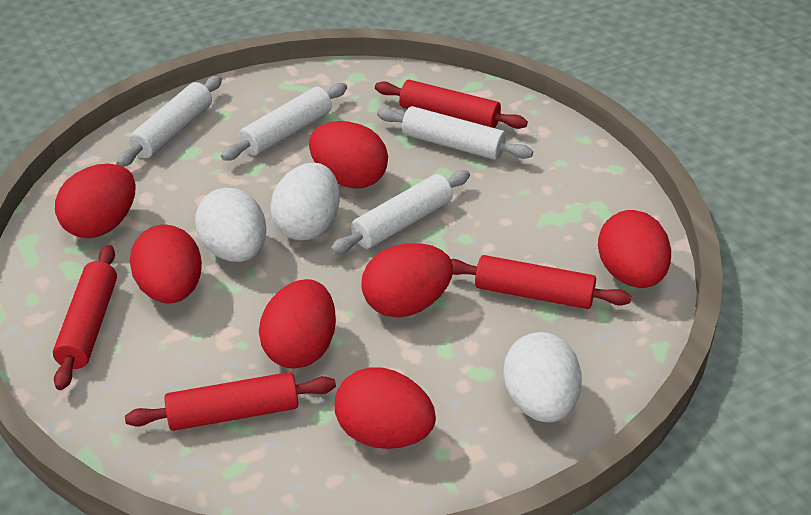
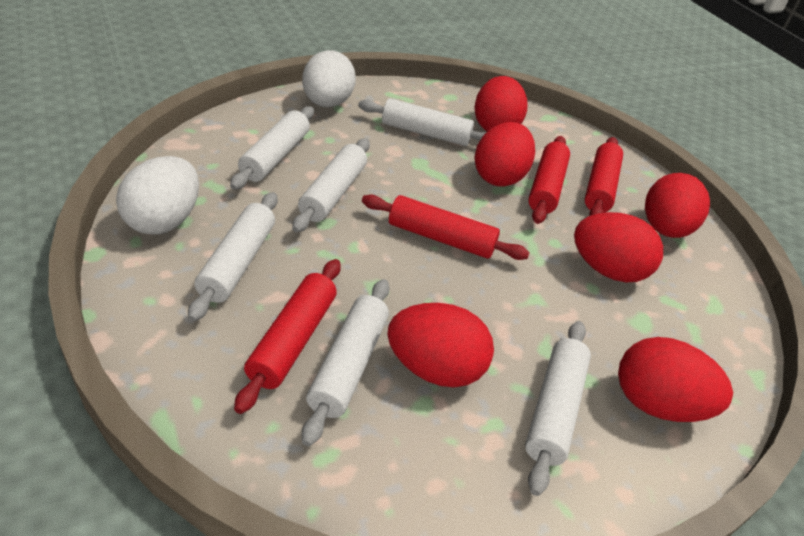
red egg: [55,164,136,238] [130,224,202,304] [259,279,336,369] [309,121,388,189] [335,367,436,449] [361,243,453,317] [598,210,671,288] = 7 -> [387,303,494,387] [474,76,528,132] [474,122,535,187] [574,212,663,282] [618,337,733,422] [645,173,710,238] = 6
white egg: [195,188,266,262] [270,163,340,240] [503,332,582,422] = 3 -> [116,156,199,235] [302,50,356,107] = 2
white rolling pin: [116,76,222,167] [221,83,347,161] [331,170,470,254] [377,106,533,160] = 4 -> [188,192,278,322] [230,106,314,190] [292,138,370,232] [302,279,390,446] [358,98,486,146] [525,321,591,496] = 6

